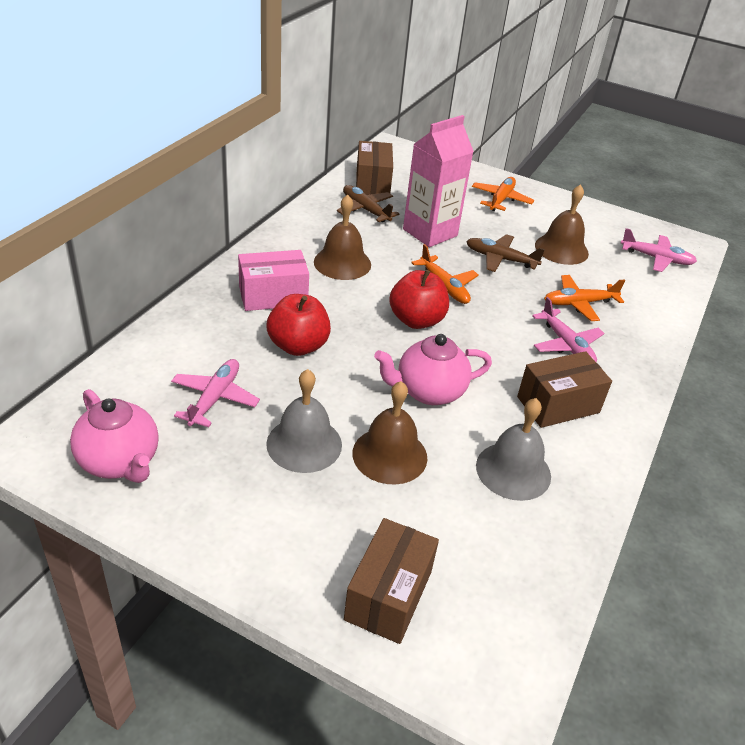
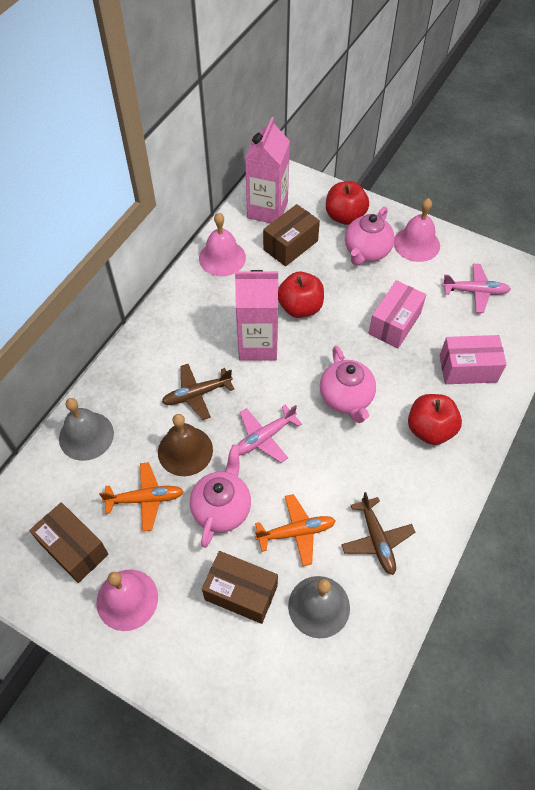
brown bell: [314,194,371,280] [353,381,427,484] [535,184,589,265] = 3 -> [158,414,213,476] = 1
orange plane: [411,244,479,304] [472,177,534,211] [544,275,625,321] = 3 -> [99,462,184,531] [255,494,336,566] = 2
pink bell: none = 0 -> [96,569,158,631] [199,213,246,276] [394,198,440,262] = 3
pink box: [238,250,309,311] = 1 -> [368,280,426,348] [439,335,507,384] = 2
pink carton: [403,115,474,247] = 1 -> [235,270,278,361] [245,117,290,223] = 2
pink plane: [171,359,260,427] [532,297,604,362] [621,228,697,272] = 3 -> [237,405,302,463] [442,264,511,313] = 2
pink teapot: [70,389,159,483] [374,334,492,405] = 2 -> [190,444,251,548] [320,346,376,423] [345,207,395,265] = 3
red apple: [266,294,331,356] [389,270,449,329] = 2 -> [278,272,324,318] [326,181,369,225] [408,394,462,445] = 3

